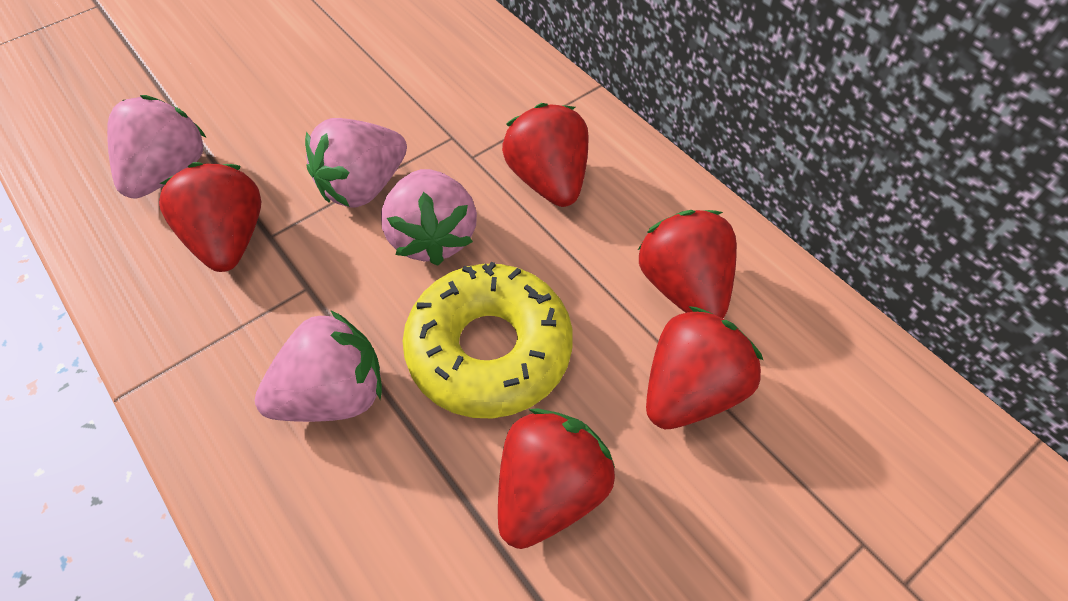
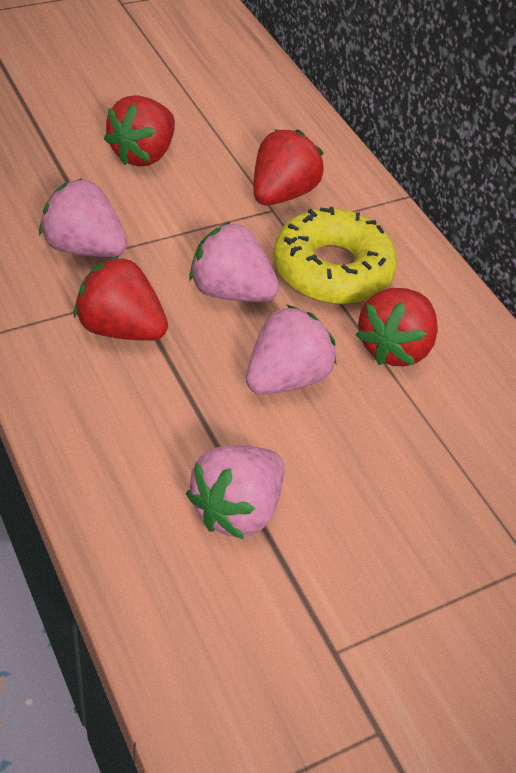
red strawberry: [159,162,261,272] [498,408,615,549] [502,103,588,207] [638,210,737,318] [646,306,764,429] = 5 -> [74,255,168,341] [104,95,175,166] [253,129,324,205] [356,288,438,366] = 4

